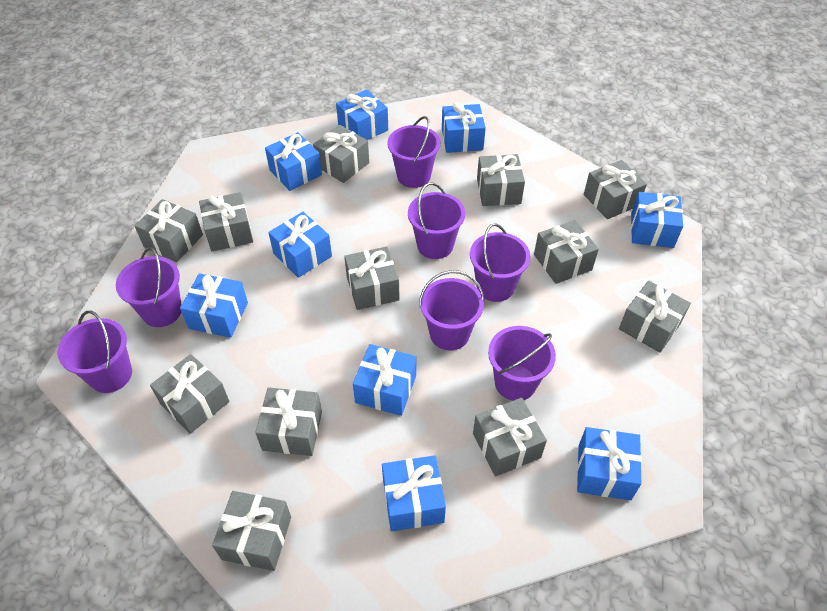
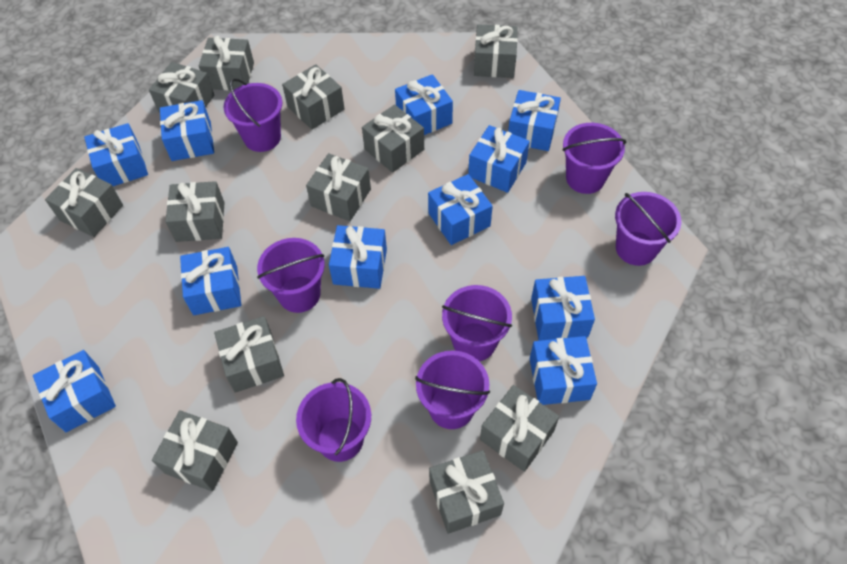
blue gift: [180,273,248,338] [265,132,322,191] [268,212,332,278] [336,90,388,140] [353,344,416,416] [382,455,446,531] [442,103,486,153] [577,427,642,500] [631,192,683,248] = 9 -> [33,350,116,432] [84,123,148,186] [160,100,214,161] [180,247,241,315] [329,225,387,289] [395,74,453,135] [428,174,493,245] [468,125,530,193] [508,90,561,151] [530,336,597,405] [531,276,595,341] = 11

